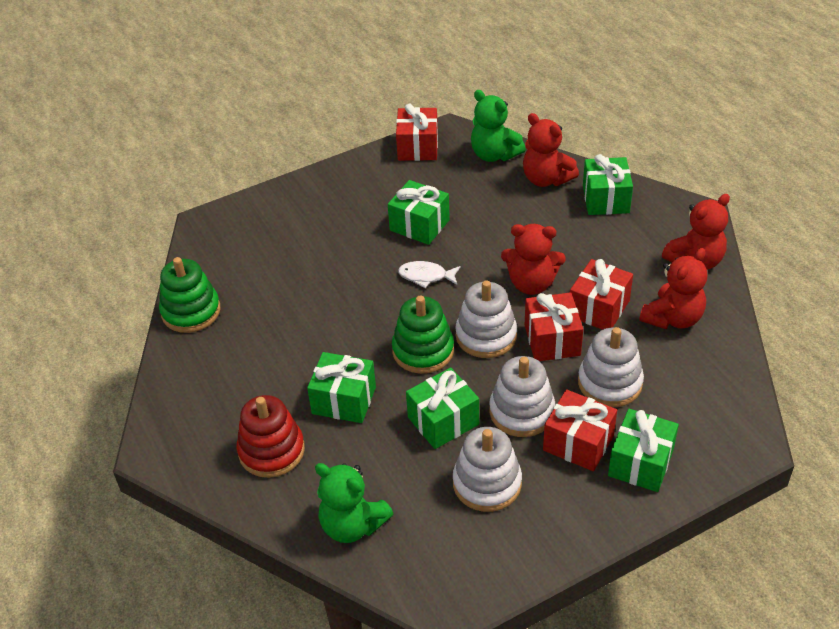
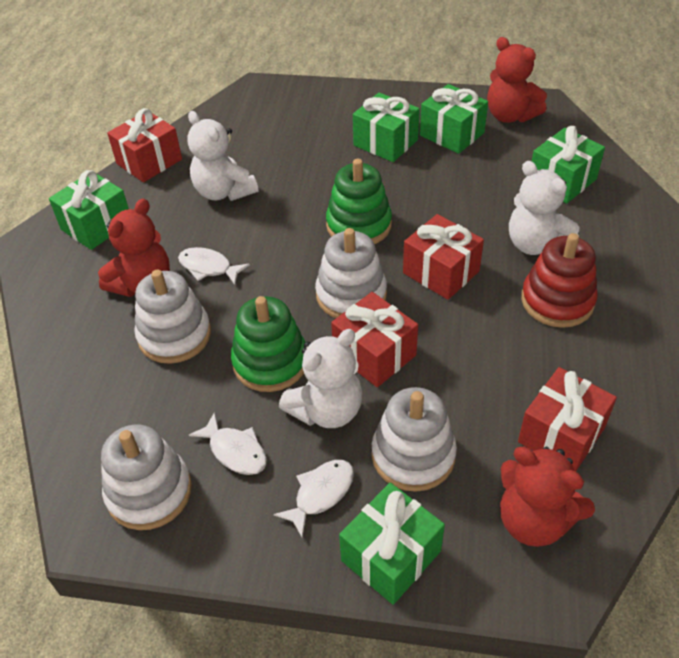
green teddy bear: [315,463,393,543] [471,90,526,162] = 2 -> none = 0
red teddy bear: [501,224,566,295] [523,113,579,187] [639,248,707,329] [662,194,730,270] = 4 -> [98,199,170,297] [487,37,547,123] [500,446,595,547] = 3
white fish: [398,261,461,288] = 1 -> [178,247,250,285] [189,412,267,475] [274,460,354,538] = 3
white teddy bear: none = 0 -> [187,111,258,201] [279,329,363,428] [509,161,579,255] = 3

